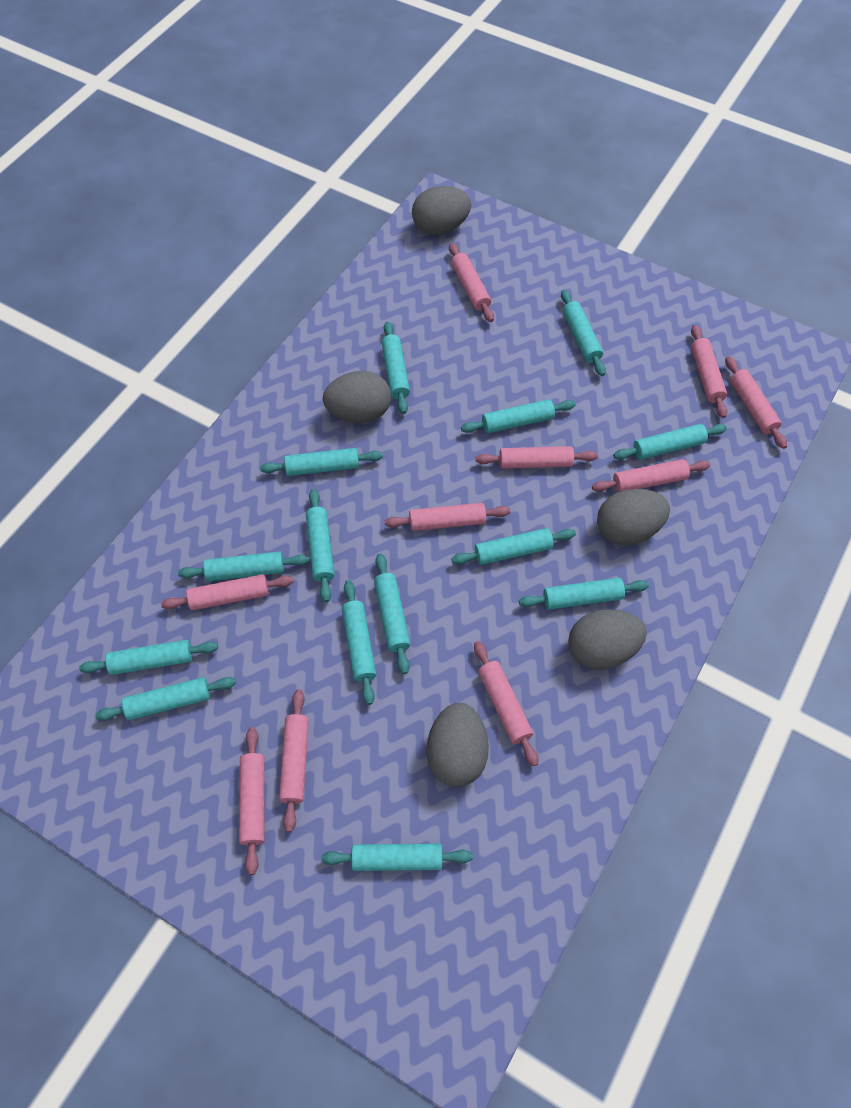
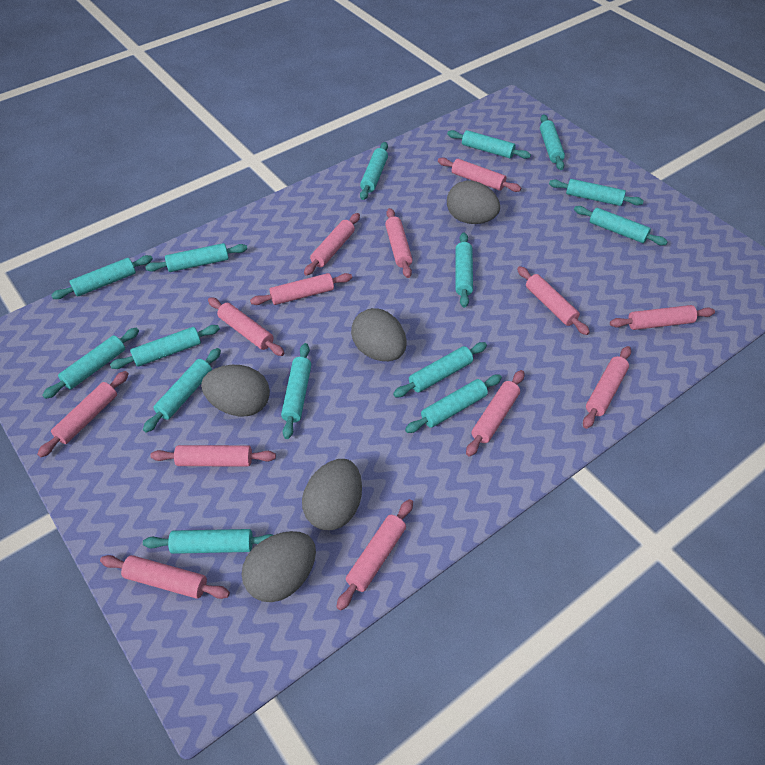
pink rolling pin: [161,574,294,610] [239,727,265,875] [279,689,309,832] [385,503,511,531] [449,243,494,322] [474,641,538,767] [475,446,598,469] [592,459,710,492] [691,325,727,418] [725,356,787,449] = 10 -> [37,371,129,457] [100,555,230,599] [150,445,276,467] [208,297,285,356] [250,273,352,305] [304,213,360,276] [336,499,413,611] [385,208,413,278] [438,158,521,192] [466,370,524,457] [517,266,590,335] [583,346,631,429] [610,305,715,330] = 13
turquoise rolling pin: [79,640,218,675] [95,677,236,721] [178,551,309,581] [260,448,383,476] [306,489,335,602] [321,843,473,871] [342,580,376,705] [374,553,410,674] [382,321,410,414] [451,528,576,565] [461,399,575,433] [519,578,649,610] [561,290,606,376] [613,424,727,460] = 14 -> [42,328,139,399] [51,255,153,299] [110,325,220,369] [143,348,221,433] [143,529,273,554] [145,243,247,272] [281,343,311,439] [360,142,388,200] [393,342,487,397] [405,375,502,433] [447,130,531,159] [455,232,473,308] [540,115,565,170] [549,179,644,206] [574,206,668,245] = 15

